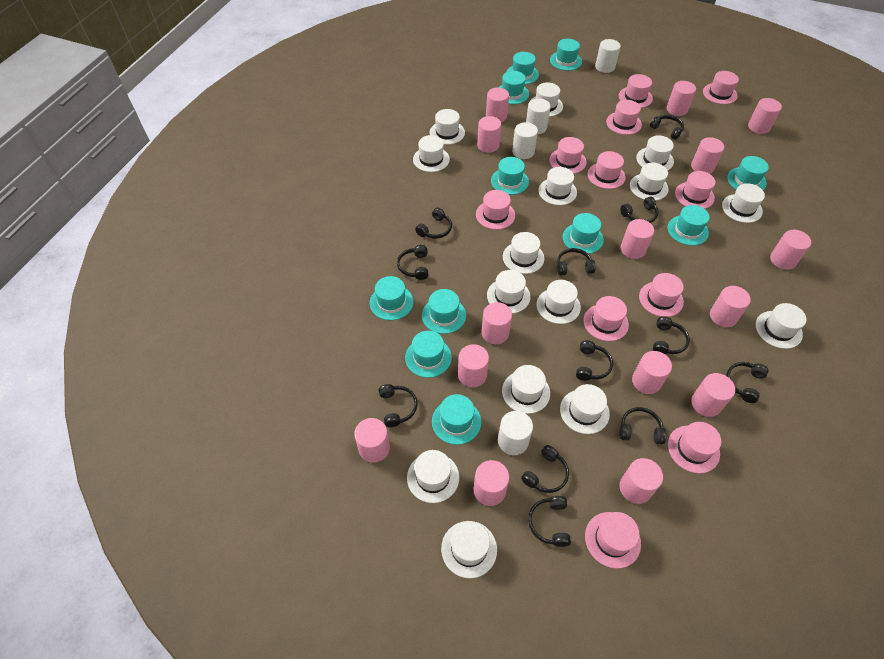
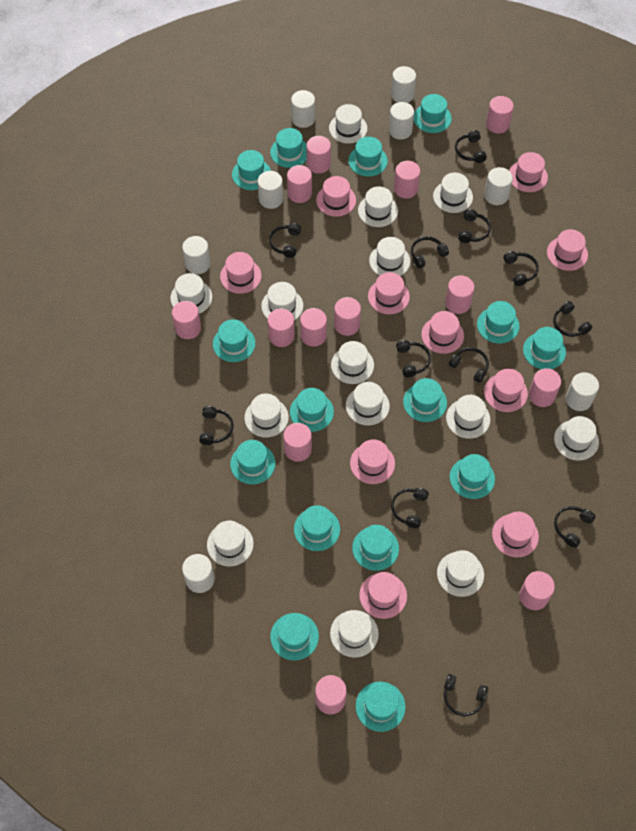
pink cylinder: [354,418,390,463] [458,344,489,387] [474,460,509,506] [477,116,501,153] [481,302,512,344] [486,88,509,122] [619,458,663,504] [621,219,654,259] [632,351,672,394] [667,81,696,116] [691,137,724,174] [691,373,735,417] [710,286,751,327] [748,98,782,134] [770,230,811,270] = 15 -> [172,301,201,339] [267,308,295,347] [283,423,312,462] [287,165,312,203] [300,308,327,347] [306,136,331,173] [315,675,347,714] [334,297,361,336] [394,161,420,199] [445,275,474,314] [486,96,514,133] [519,571,555,610] [529,368,561,407] = 13
pink hat: [476,190,515,230] [549,137,587,174] [583,296,629,341] [585,512,641,569] [587,151,626,189] [606,100,642,135] [619,74,653,108] [639,273,684,317] [668,422,721,473] [675,171,715,209] [703,71,739,104] = 11 -> [220,252,262,294] [316,176,356,217] [350,439,395,484] [359,572,407,619] [368,272,410,314] [421,311,464,354] [484,369,528,412] [492,512,539,557] [509,152,548,192] [547,229,588,271] = 10
turquoise hat: [370,276,413,320] [405,331,452,378] [422,289,466,334] [432,394,481,445] [491,157,529,195] [498,71,529,104] [507,52,539,84] [550,39,582,71] [563,213,604,254] [667,205,710,246] [727,156,769,190] = 11 -> [213,319,256,362] [230,440,275,484] [232,150,271,190] [270,128,307,168] [270,613,319,661] [290,388,334,432] [294,505,340,551] [348,137,388,176] [352,525,399,571] [356,682,406,732] [403,378,447,422] [414,94,452,133] [450,454,495,499] [477,301,520,343] [523,327,566,369] = 15
white cylinder: [498,411,533,455] [512,122,538,159] [526,98,551,134] [595,39,621,73] = 4 -> [182,236,211,274] [182,554,215,593] [258,171,283,209] [291,90,315,128] [389,102,414,139] [391,66,416,103] [484,167,513,205] [566,372,599,411] = 8
white hat: [407,450,459,503] [413,135,450,172] [430,109,465,145] [441,521,497,578] [487,270,530,314] [502,365,550,414] [503,232,544,274] [530,82,563,117] [537,280,581,324] [538,167,577,205] [560,384,610,434] [630,163,669,201] [636,135,674,170] [722,183,765,223] [755,303,806,349] = 15 -> [170,273,212,314] [207,521,254,566] [244,394,289,437] [261,282,303,321] [329,104,368,144] [330,610,379,658] [331,341,374,384] [346,382,390,425] [358,187,398,227] [369,237,410,276] [433,173,473,213] [437,550,484,597] [446,395,490,439] [554,416,599,461] = 14

